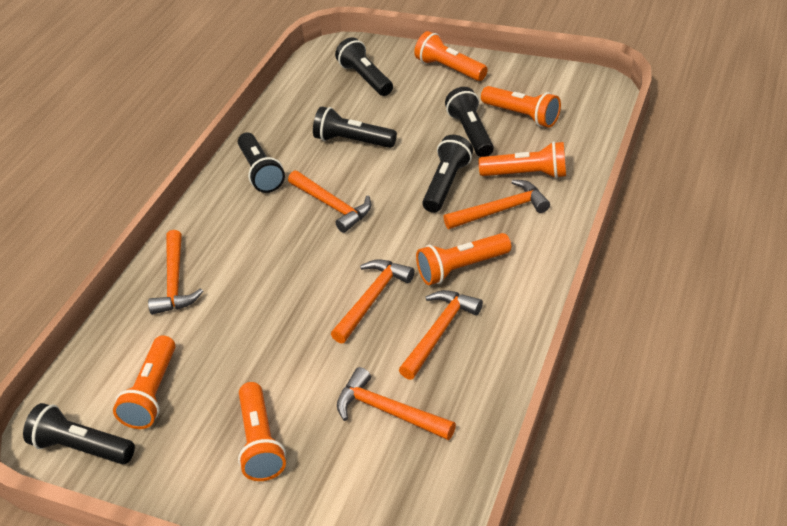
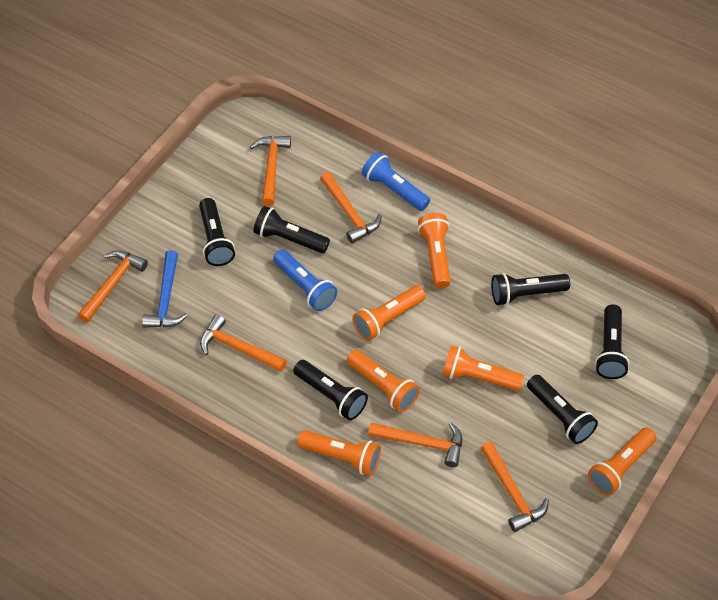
blue flashlight: none = 0 -> [273,250,337,311] [362,152,430,211] = 2
blue hammer: none = 0 -> [142,250,187,328] = 1

